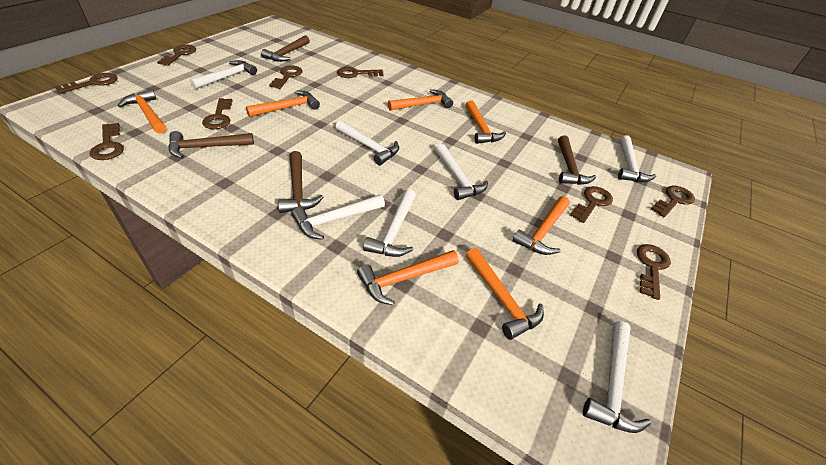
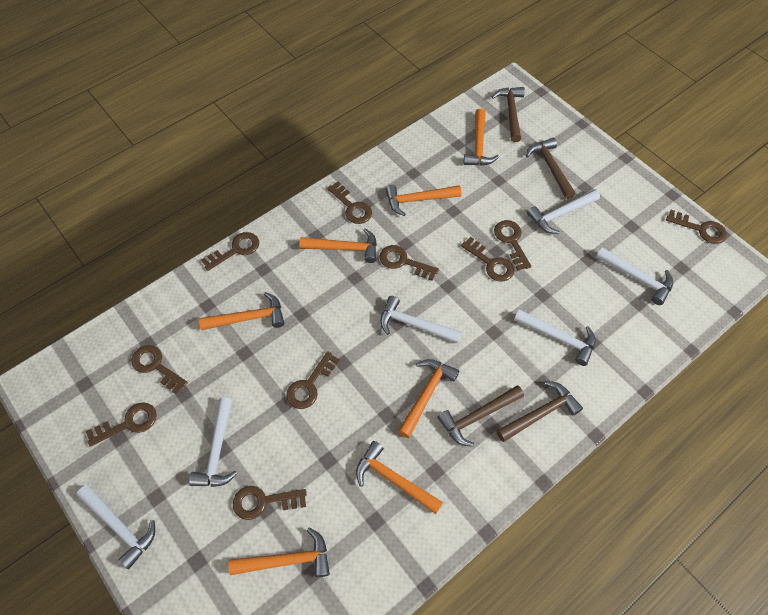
brown key: [55,73,118,94] [90,123,124,160] [157,44,196,66] [202,98,233,129] [269,65,302,89] [337,67,384,78] [570,186,613,223] [637,244,671,300] [651,186,695,217] = 9 -> [86,402,157,447] [131,345,188,394] [201,232,259,271] [233,486,307,520] [286,351,340,409] [327,181,372,224] [379,245,439,281] [461,237,514,281] [494,220,532,271] [666,210,727,244] = 10
white hammer: [190,60,257,89] [291,194,385,240] [336,120,399,165] [363,189,416,257] [435,144,488,200] [583,321,651,433] [618,135,656,182] = 7 -> [77,485,155,569] [189,397,237,487] [380,296,462,343] [514,309,596,366] [527,189,600,234] [596,247,673,305] = 6

